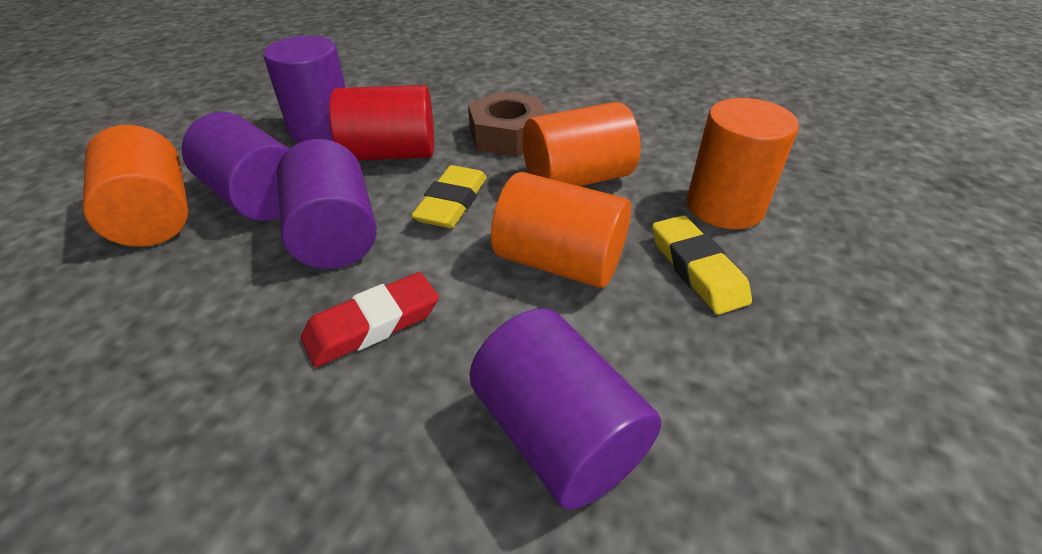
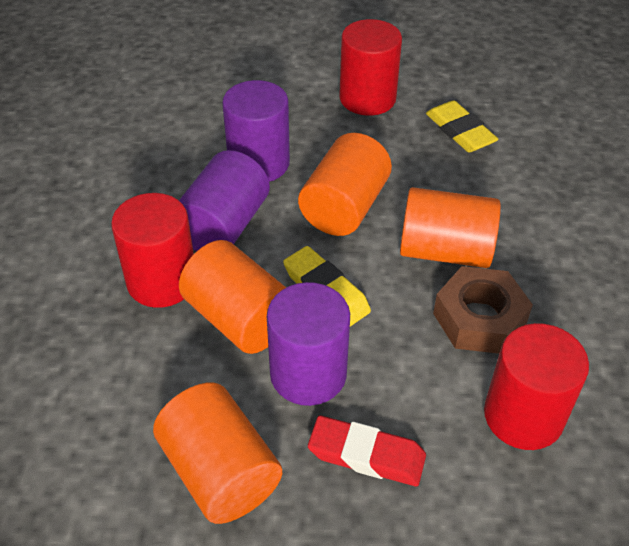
purple cylinder: [182,112,289,221] [263,36,346,143] [277,139,377,269] [470,308,661,510] = 4 -> [179,150,270,251] [222,80,290,182] [267,282,350,406] = 3
red cylinder: [329,85,434,161] = 1 -> [111,193,194,308] [339,19,402,116] [484,323,589,450] = 3

